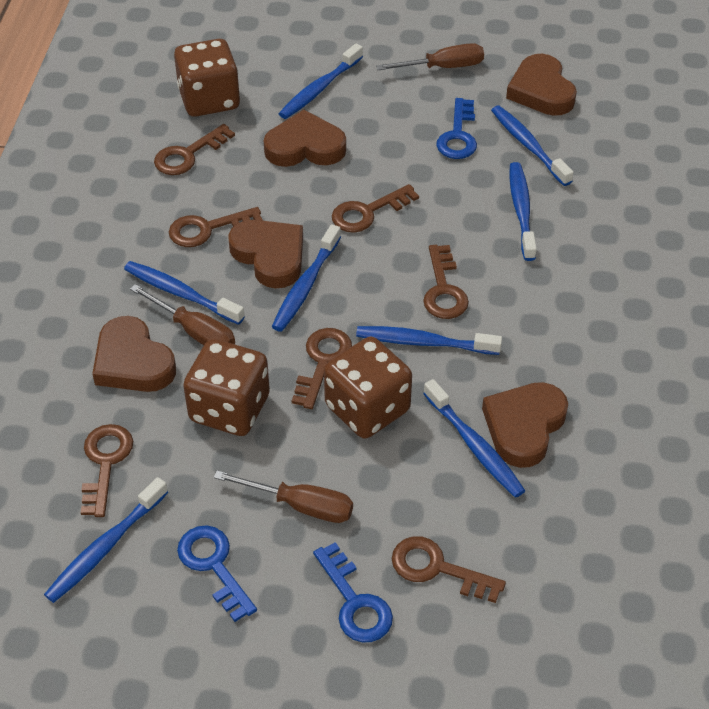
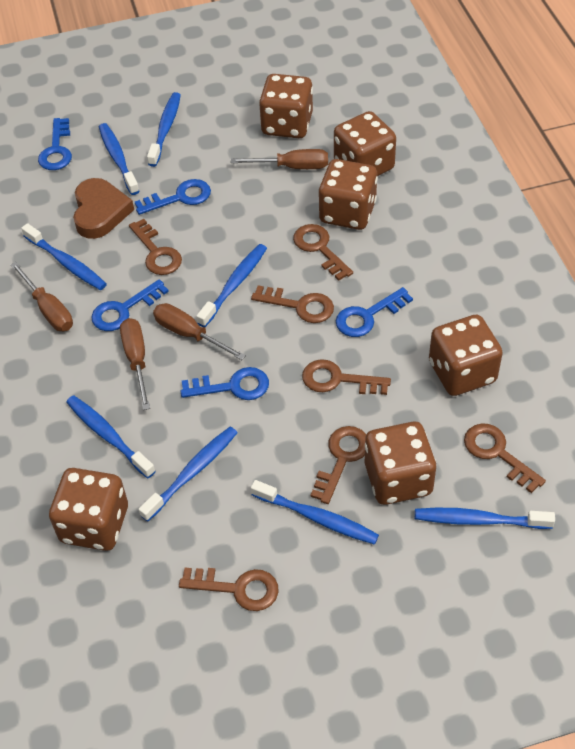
blue key: [177,525,257,622] [313,542,393,643] [436,98,477,159] = 3 -> [38,118,72,170] [91,279,169,331] [135,179,211,215] [181,367,269,400] [336,287,413,337] = 5
brown dice: [174,39,240,117] [183,339,270,436] [324,337,412,439] = 3 -> [49,468,128,551] [259,74,313,138] [319,159,378,230] [334,111,396,176] [365,422,436,505] [429,315,503,396] = 6
brown heart: [92,316,176,392] [228,220,303,288] [264,110,346,167] [482,382,568,468] [506,54,577,116] = 5 -> [73,178,134,239] = 1
brown screwdriver: [130,284,235,345] [214,470,353,523] [376,43,484,70] = 3 -> [11,262,73,331] [120,318,150,410] [153,303,246,360] [231,149,328,169] = 4

